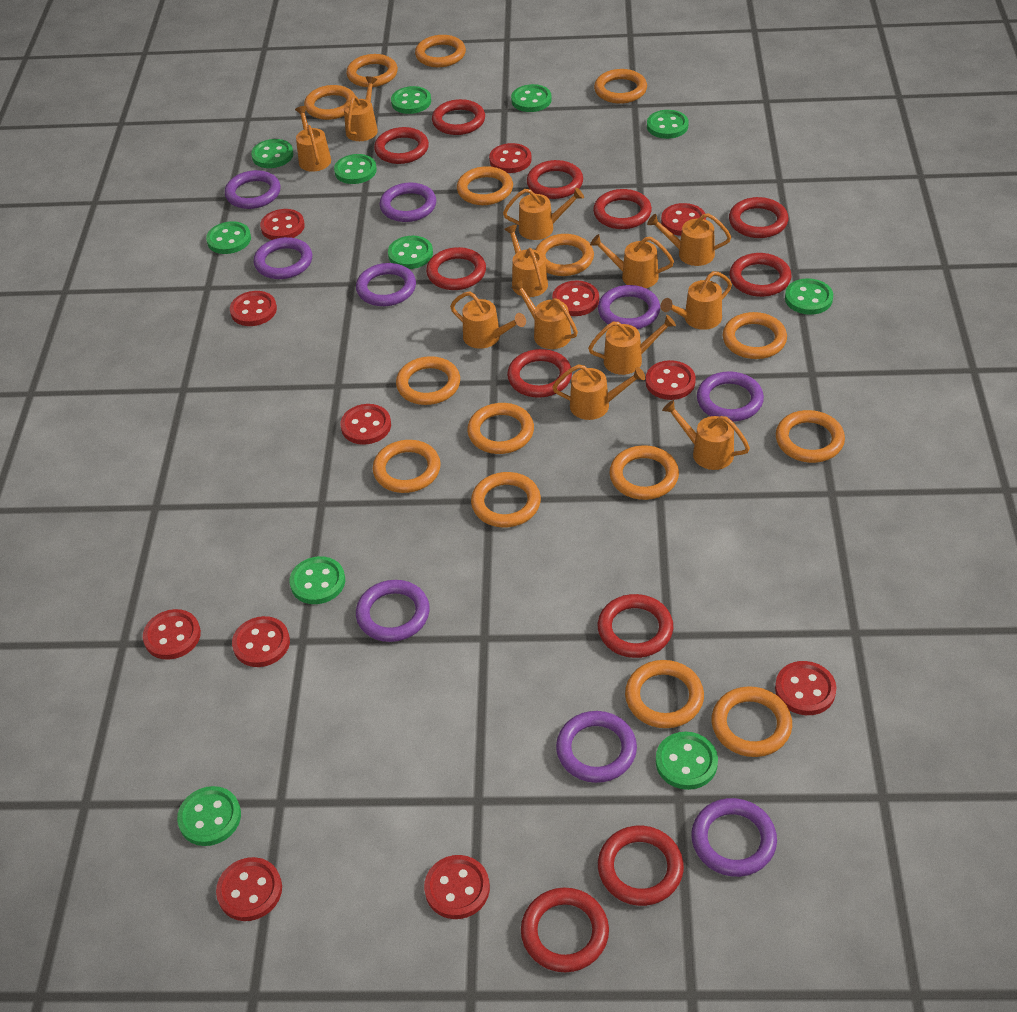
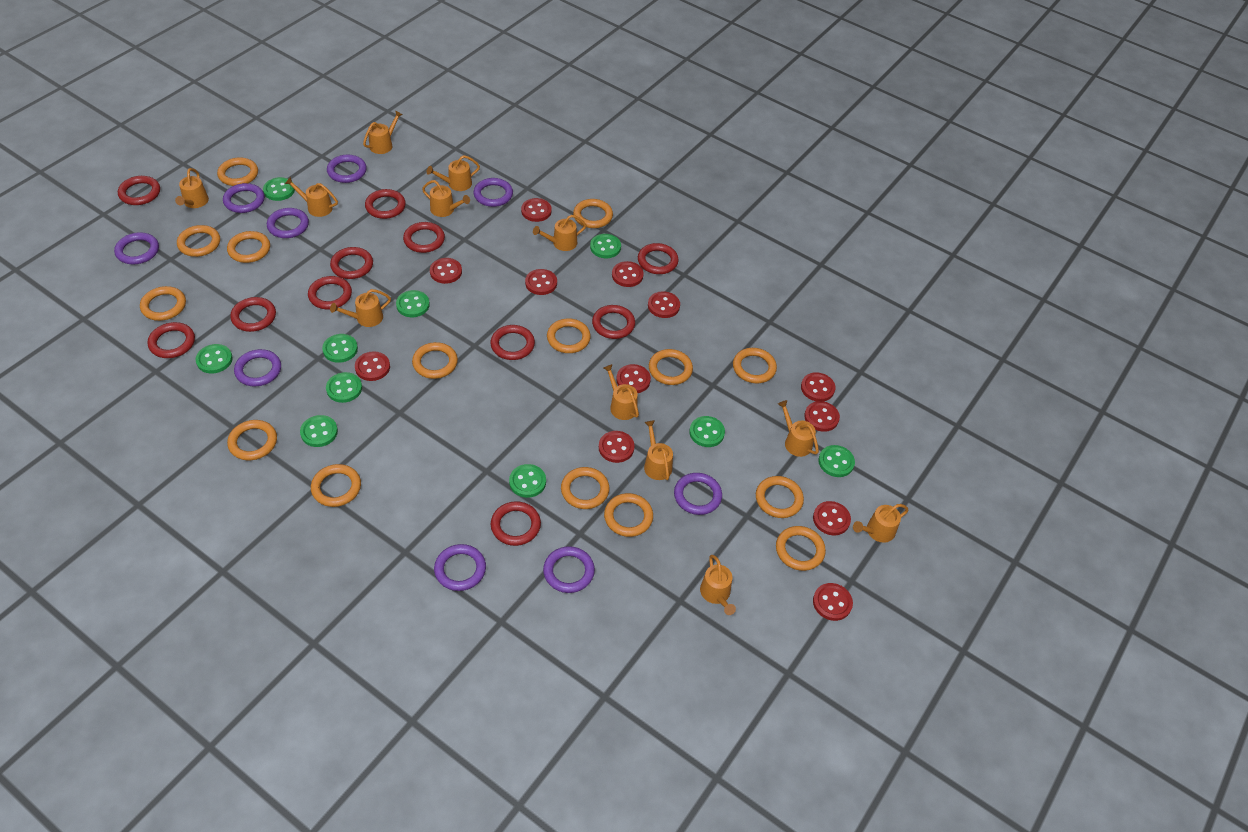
green button: [177,786,241,846] [206,221,251,254] [251,139,293,168] [289,556,345,604] [334,154,377,184] [388,236,433,269] [391,86,431,114] [511,84,552,112] [647,110,689,139] [656,732,718,790] [785,278,833,315] = 11 -> [195,344,233,374] [263,177,295,201] [300,415,338,447] [322,334,358,363] [326,372,362,403] [396,290,430,317] [509,464,546,498] [590,234,621,258] [689,416,725,447] [818,445,855,477] = 10

